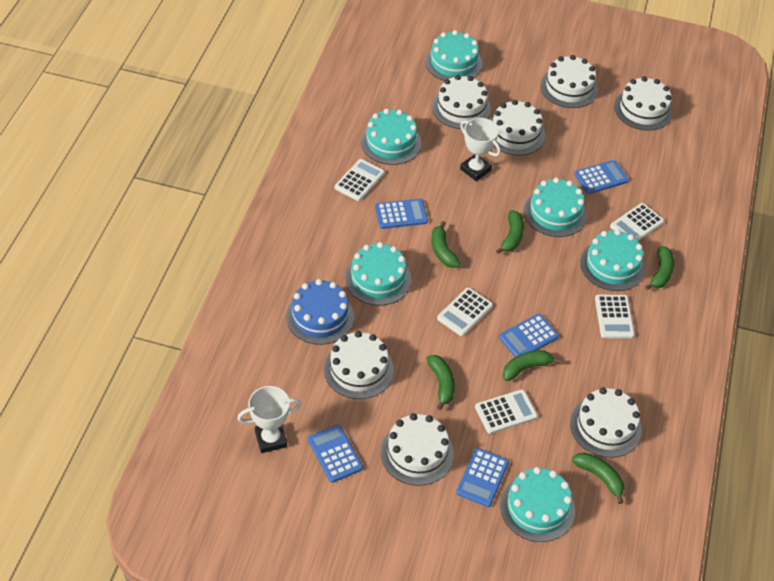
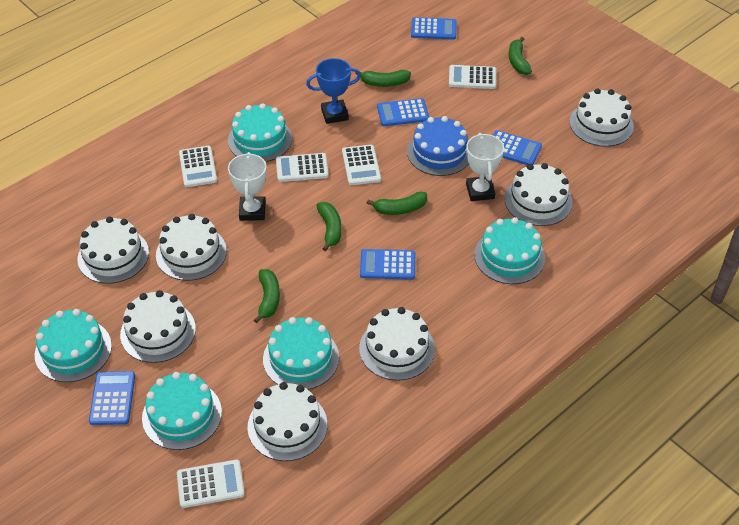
blue trophy: none = 0 -> [306,58,361,124] = 1
green banana: [426,355,455,410] [431,221,461,268] [496,210,524,254] [503,350,561,381] [572,452,624,504] [645,246,674,290] = 6 -> [254,269,280,323] [316,202,342,251] [355,70,411,87] [367,192,427,215] [509,37,532,75] = 5
turquoise cake: [345,242,411,306] [361,109,421,165] [425,30,482,81] [500,467,575,542] [524,177,587,237] [580,229,645,291] = 6 -> [35,309,112,382] [142,372,222,450] [228,103,292,162] [263,317,339,390] [474,217,545,284] = 5

